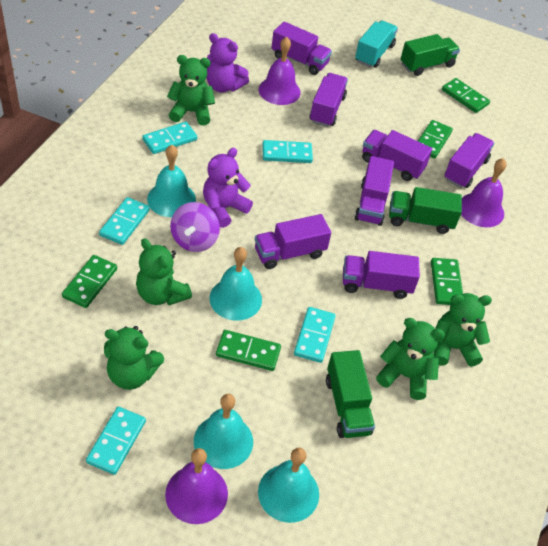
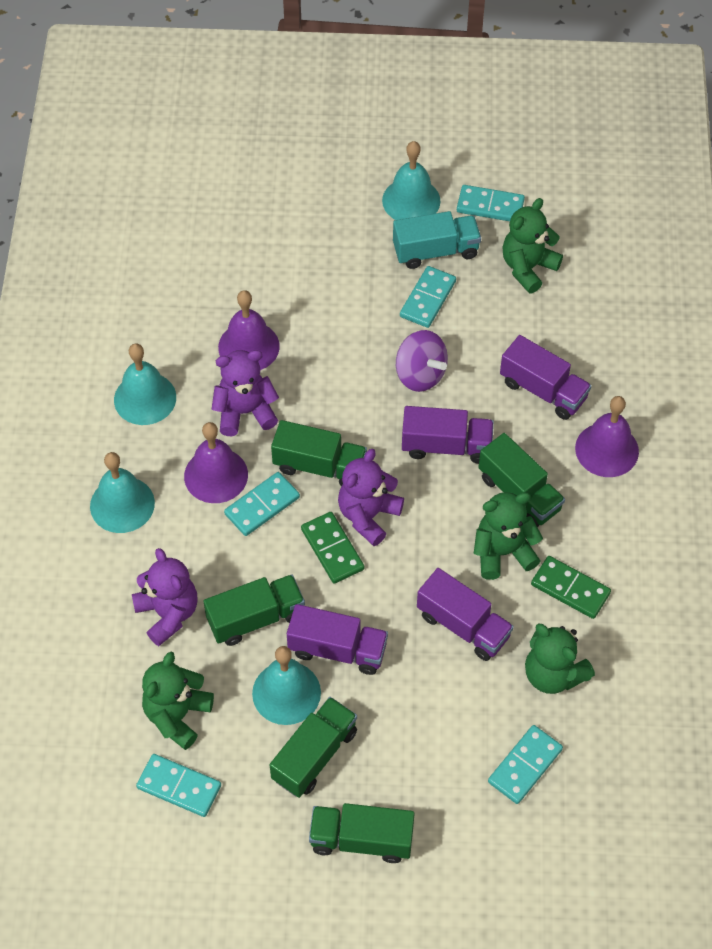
green domino: [62,255,117,308] [216,330,281,371] [418,120,453,159] [431,258,463,305] [442,78,490,113] = 5 -> [301,512,364,584] [531,556,611,619] = 2
green teddy bear: [104,326,164,390] [136,238,192,305] [167,55,215,126] [376,318,445,400] [433,293,492,367] = 5 -> [142,652,214,750] [474,492,543,580] [502,198,563,293] [525,624,595,694] = 4
green truck: [326,350,375,438] [389,187,462,234] [401,34,460,76] = 3 -> [203,574,305,646] [270,697,357,798] [271,420,367,486] [309,803,415,863] [478,433,565,527] = 5
purple teddy bear: [203,148,253,228] [206,33,249,93] = 2 -> [132,548,197,646] [212,350,279,436] [338,449,404,546] = 3
purple truck: [255,214,331,269] [271,21,332,75] [310,73,348,127] [343,251,420,299] [354,156,394,226] [362,130,432,181] [444,133,494,188] = 7 -> [287,604,388,675] [402,406,494,464] [417,568,514,661] [500,335,591,420] = 4

